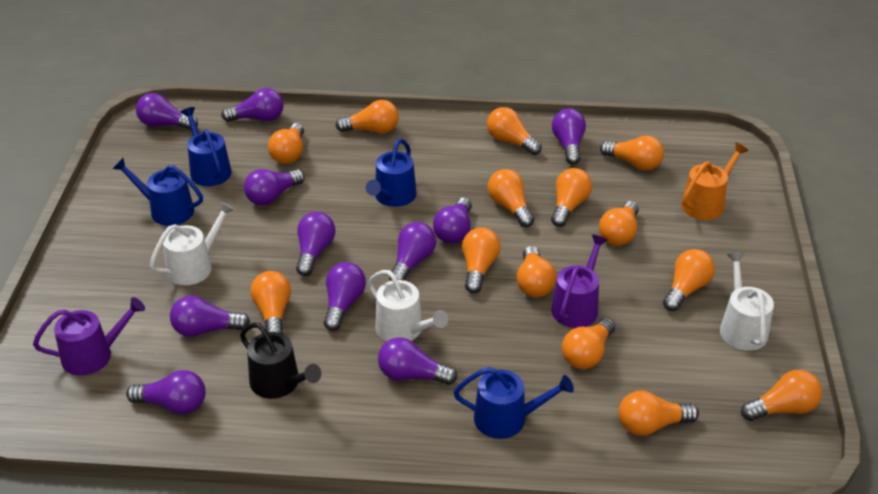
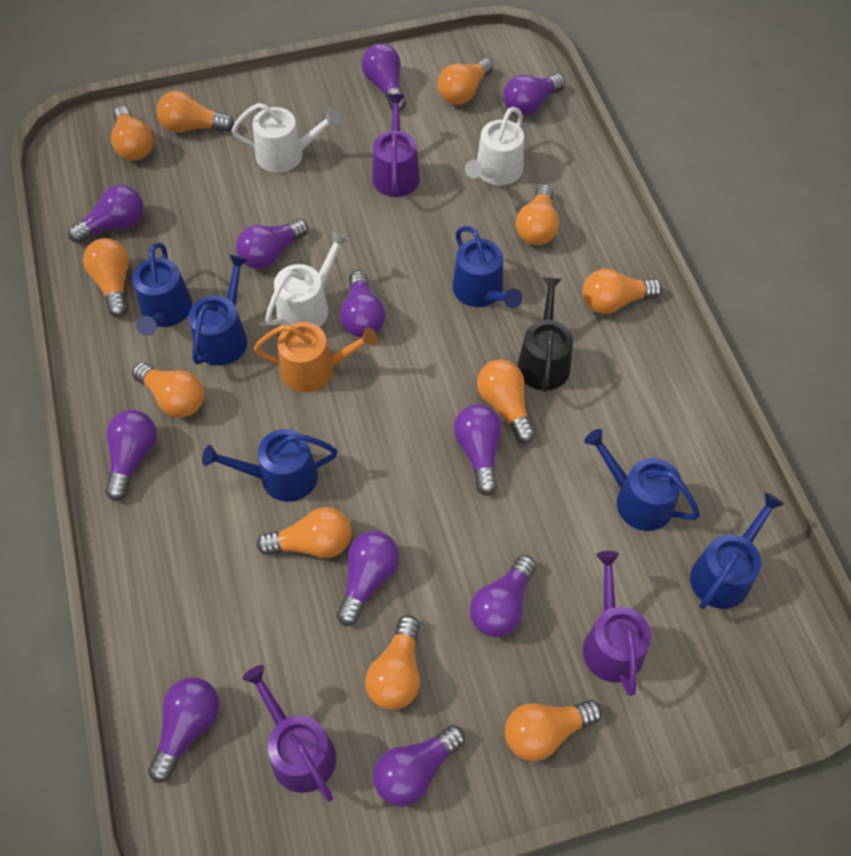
blue watering can: [113,158,203,226] [181,107,231,186] [366,139,417,207] [454,367,574,439] = 4 -> [133,243,192,336] [189,255,248,366] [202,429,338,502] [452,226,522,308] [584,429,700,531] [690,492,785,609] = 6
orange light bulb: [251,271,291,334] [268,123,304,164] [335,100,399,134] [462,228,501,293] [487,107,542,155] [487,169,534,227] [517,246,557,297] [551,168,592,227] [562,318,615,369] [599,201,639,246] [600,135,664,171] [619,391,699,436] [663,249,715,311] [741,370,822,421] = 14 -> [83,238,129,318] [111,106,153,160] [132,363,204,418] [157,91,234,133] [257,507,351,558] [365,615,420,710] [438,58,493,105] [477,360,535,444] [505,700,602,761] [516,184,559,245] [583,269,662,314] = 11
purple watering can: [33,297,145,376] [551,235,608,328] = 2 -> [242,665,336,802] [372,94,420,197] [583,551,651,696] = 3

